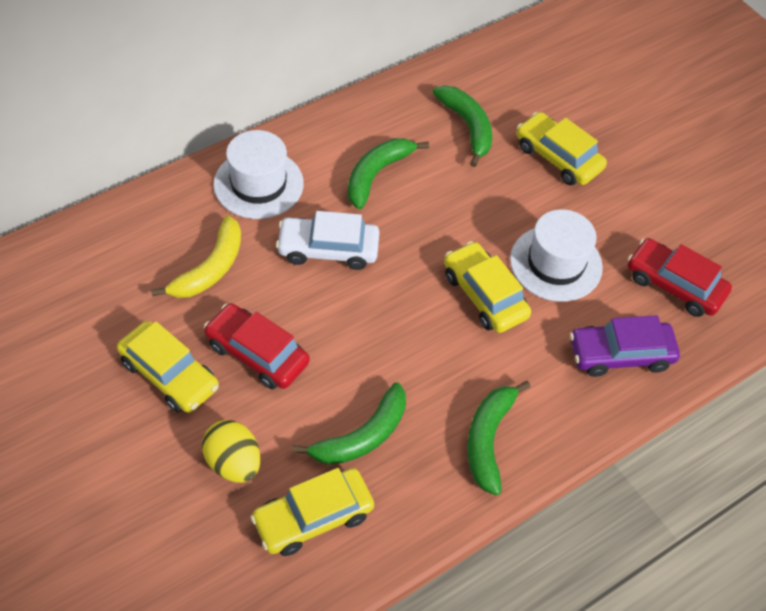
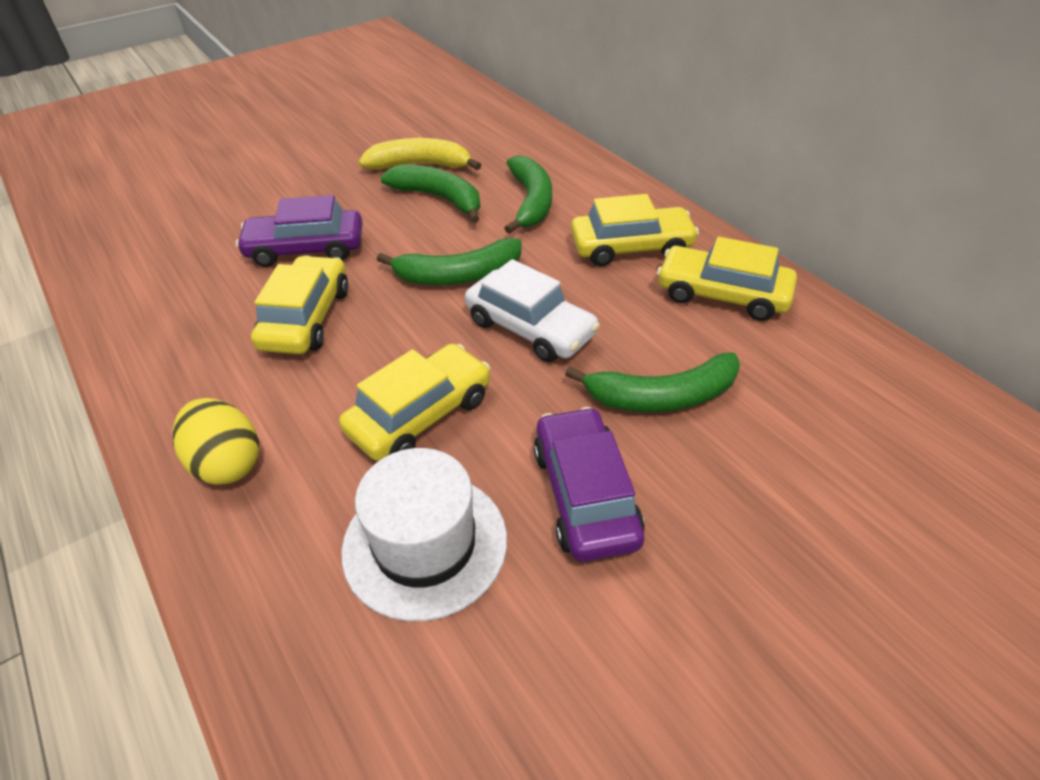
purple car: [570,315,680,377] = 1 -> [236,195,363,267] [534,407,645,562] = 2
red car: [204,303,310,389] [628,238,732,317] = 2 -> none = 0
white hat: [213,130,304,219] [510,209,603,302] = 2 -> [341,448,507,621] = 1

